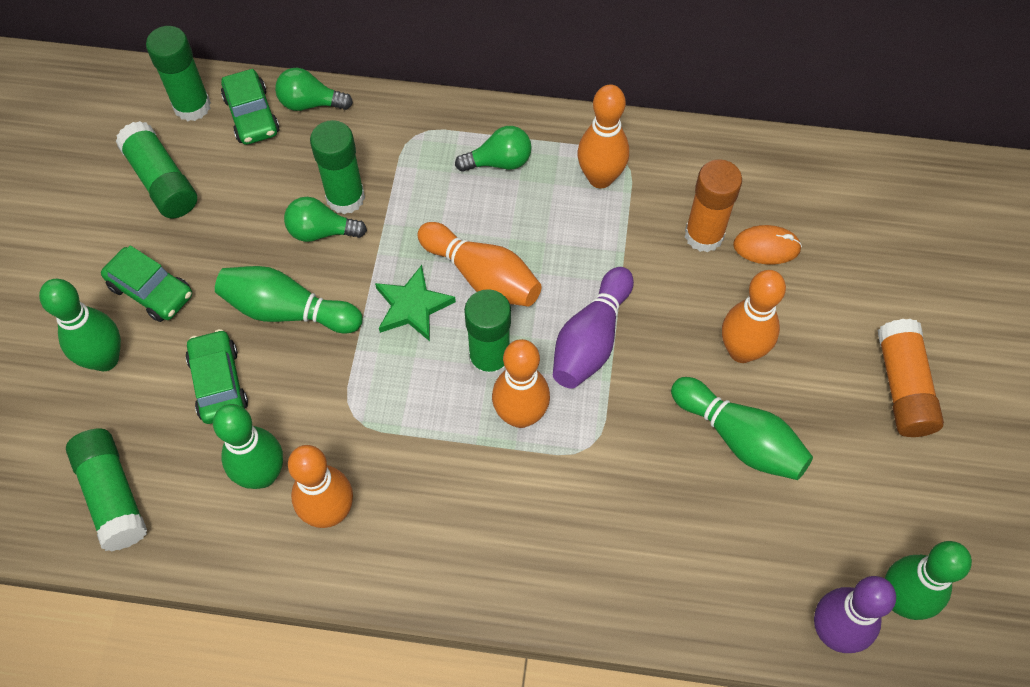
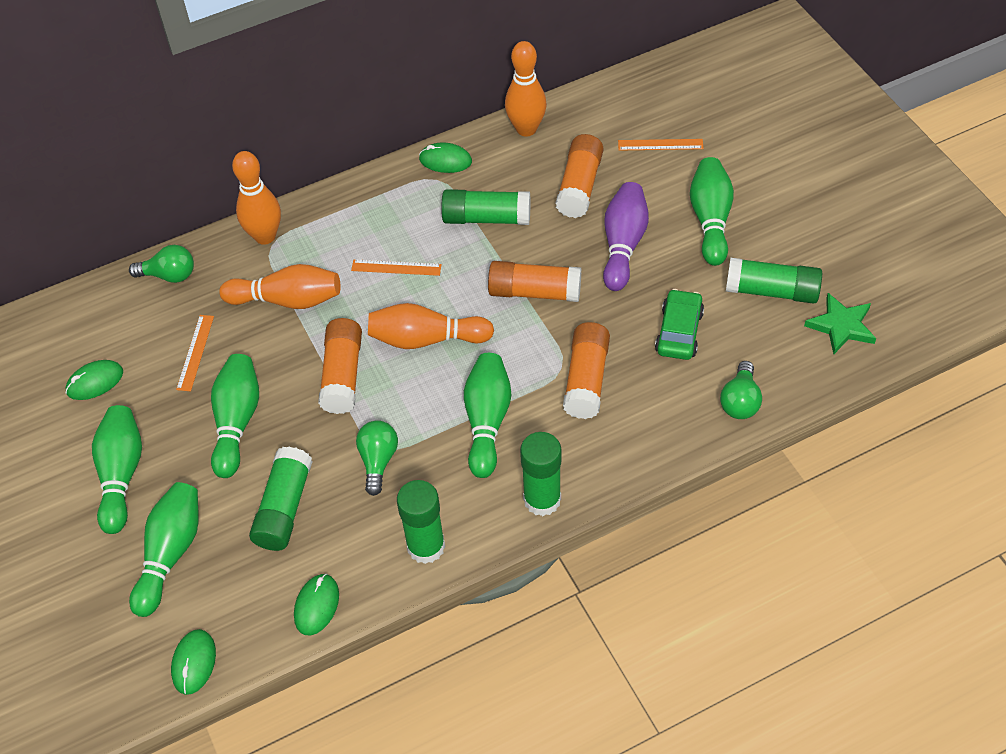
green car: [101,245,192,322] [186,329,248,424] [221,69,280,145] = 3 -> [655,289,704,360] = 1
green mouse: none = 0 -> [66,360,123,400] [171,629,216,695] [294,574,339,635] [419,142,472,173] = 4
orange bowling pin: [288,445,353,528] [418,222,542,307] [492,339,550,428] [578,84,629,188] [722,270,786,363] = 5 -> [219,264,341,309] [232,151,281,245] [368,303,494,349] [505,41,547,137] = 4
orange glue stick: [685,159,742,252] [877,319,944,437] = 2 -> [318,318,362,414] [488,261,581,302] [555,134,603,218] [563,322,610,419] = 4
orange mouse: [733,225,802,265] = 1 -> none = 0
orange ruler: none = 0 -> [176,315,214,391] [351,259,442,276] [618,139,704,151] = 3
purple bowling pin: [553,267,634,388] [814,576,896,653] = 2 -> [603,182,649,291] = 1

